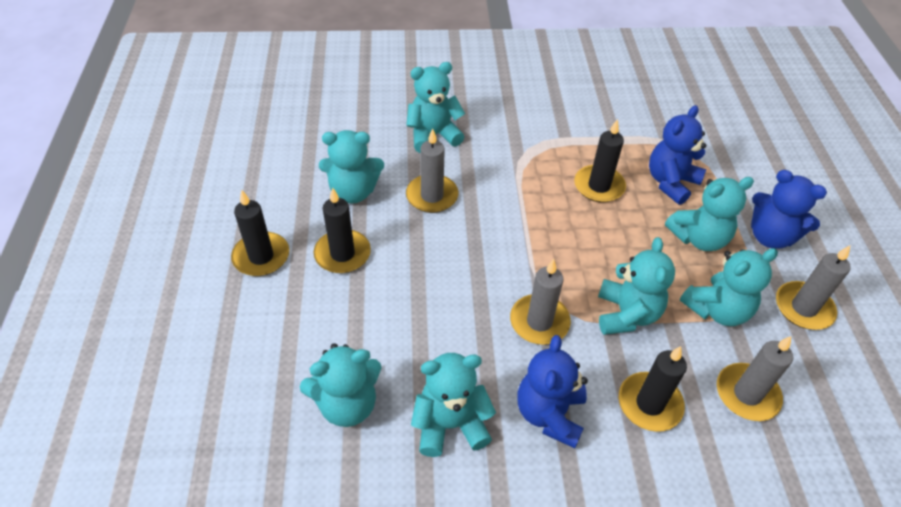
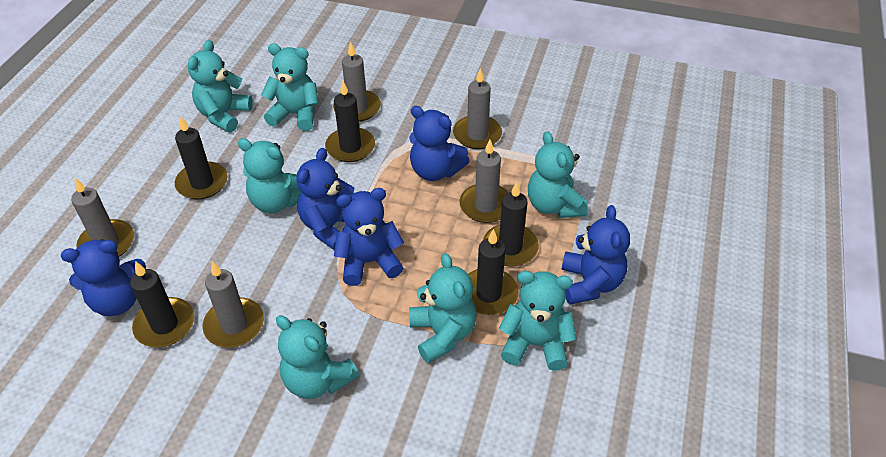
black candle: [231,190,289,276] [314,188,371,273] [574,119,626,203] [619,346,687,432] = 4 -> [130,261,194,347] [175,117,228,199] [325,81,375,162] [468,229,519,315] [483,182,539,267] = 5
blue teddy bear: [518,335,588,448] [649,105,706,205] [751,170,827,249] = 3 -> [61,239,146,316] [296,148,354,250] [334,188,404,286] [409,106,469,181] [561,205,630,305] = 5
grey candle: [406,128,458,213] [510,259,571,345] [717,336,793,421] [776,245,851,330] = 4 -> [71,178,134,257] [202,261,264,348] [333,41,381,122] [453,68,502,149] [459,140,509,223] = 5

